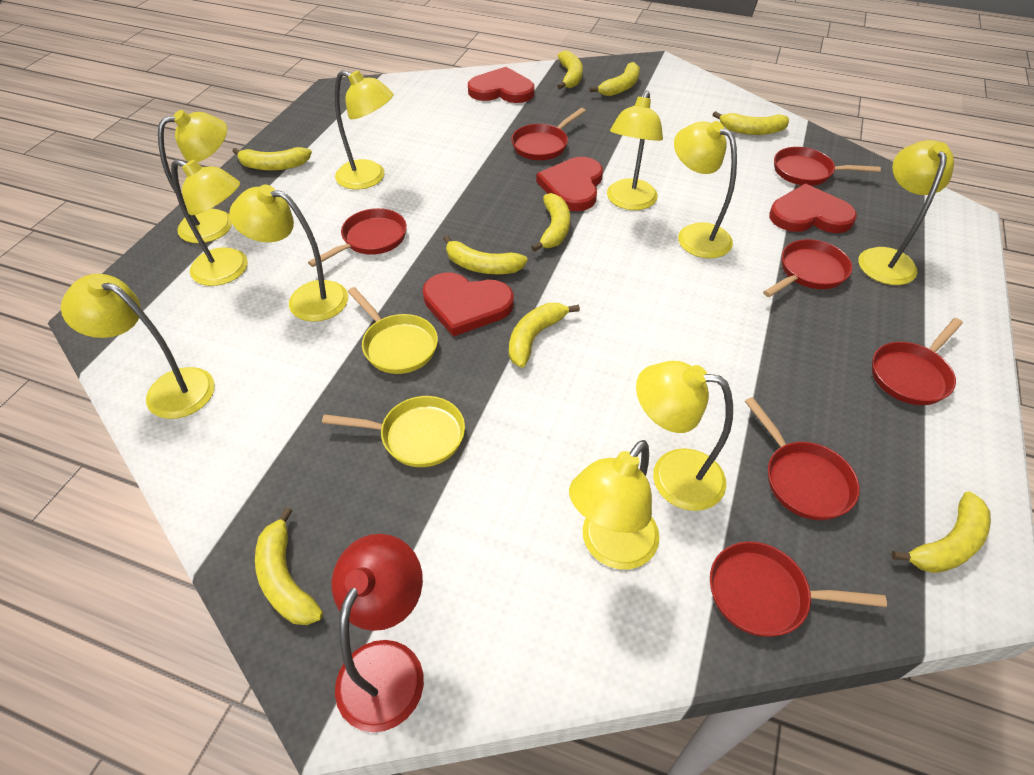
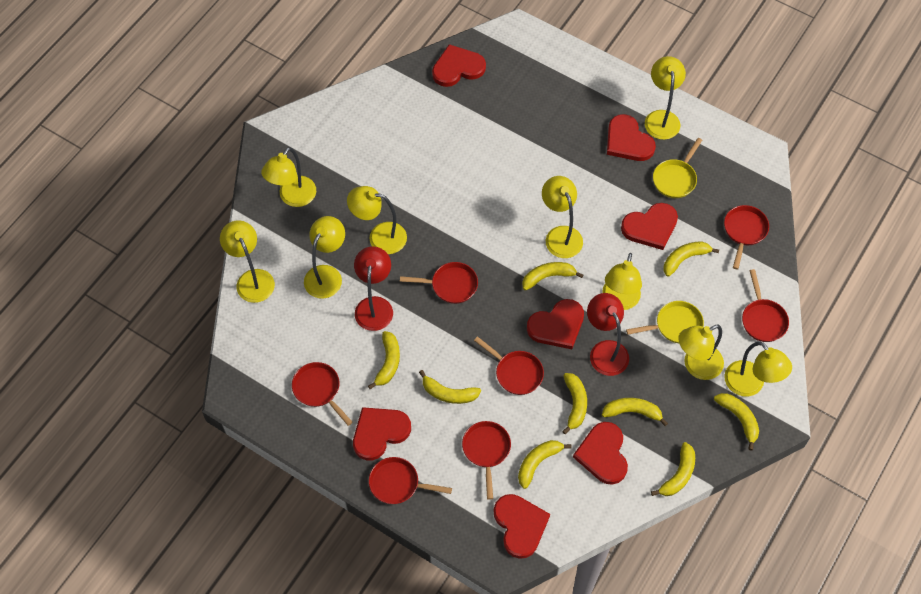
red heart: [423,272,514,337] [468,67,535,103] [536,157,603,211] [769,184,857,233] = 4 -> [353,407,411,461] [432,44,486,87] [494,494,550,559] [527,299,584,349] [573,422,628,485] [607,114,656,161] [621,203,678,250] = 7
red lamp: [331,534,424,732] = 1 -> [354,246,393,331] [587,293,629,376] = 2
yellow lamp: [61,274,215,419] [158,110,232,243] [171,159,248,286] [229,185,348,322] [335,70,393,190] [569,440,660,569] [607,90,663,210] [636,361,733,511] [674,121,737,258] [858,140,954,285] = 10 -> [220,220,275,303] [261,147,316,207] [304,216,345,299] [347,186,407,254] [542,176,583,258] [602,253,642,310] [645,56,686,140] [678,324,724,380] [724,341,792,396] = 9

